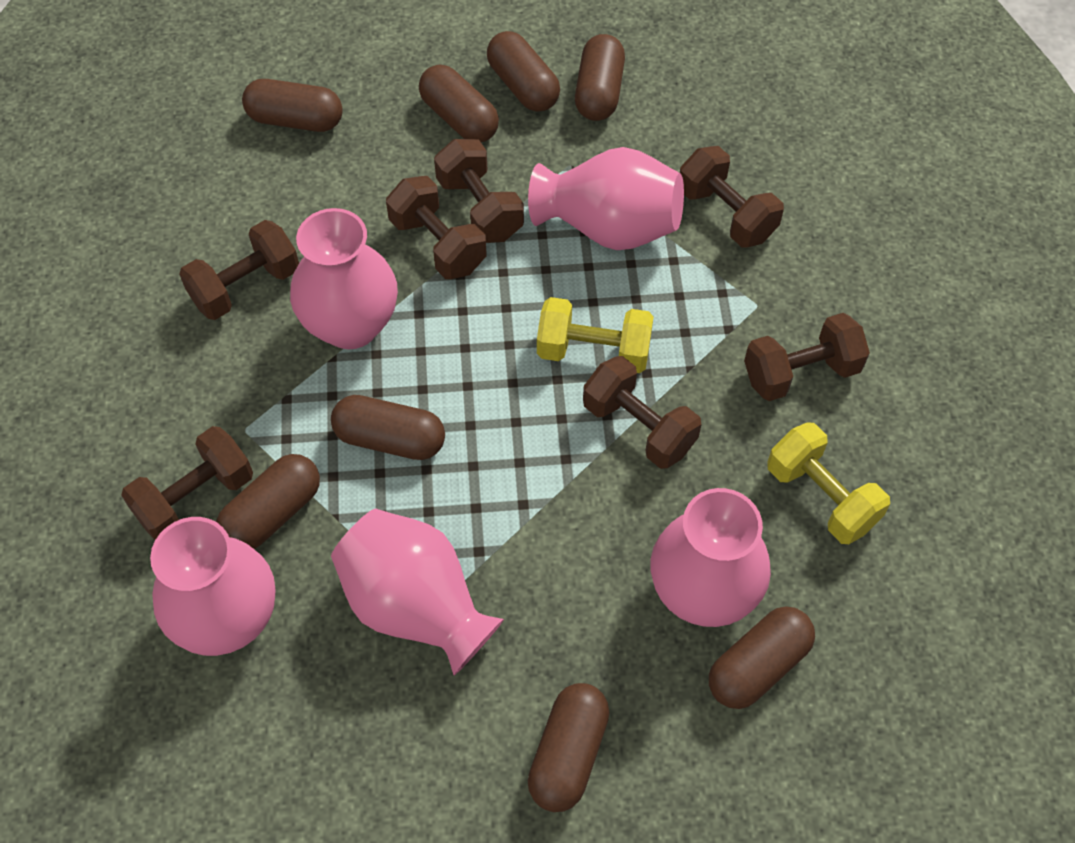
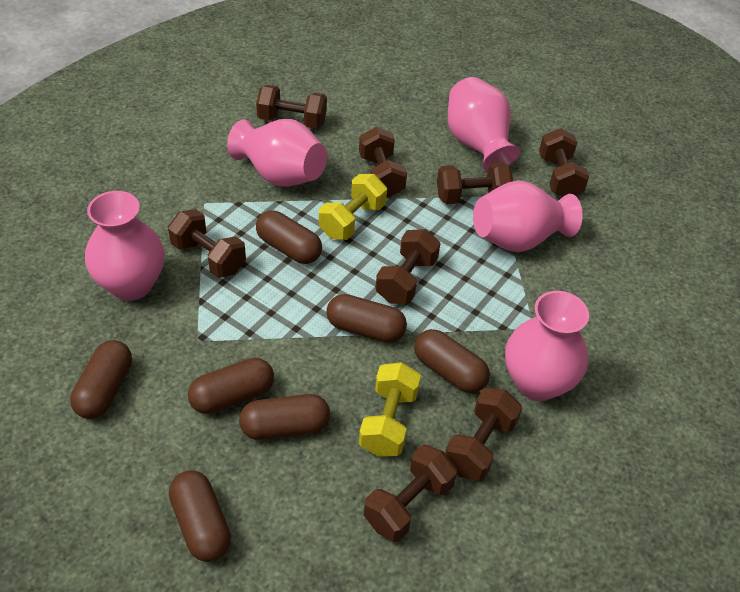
brown capsule: [216,454,320,549] [242,79,343,132] [331,395,445,460] [419,65,499,142] [487,31,560,112] [528,683,610,812] [575,34,625,121] [709,607,815,709] = 8 -> [70,340,132,419] [169,470,231,562] [188,358,274,414] [239,394,330,440] [256,210,322,264] [326,294,407,343] [414,329,490,393] = 7
brown dumbbell: [121,426,253,540] [179,220,299,320] [386,176,486,279] [434,139,524,243] [583,356,702,469] [680,146,784,247] [744,313,870,401] = 7 -> [168,209,246,278] [256,85,327,129] [359,127,407,197] [364,445,457,542] [375,229,440,304] [437,162,513,204] [445,388,522,481] [539,128,589,197] = 8

